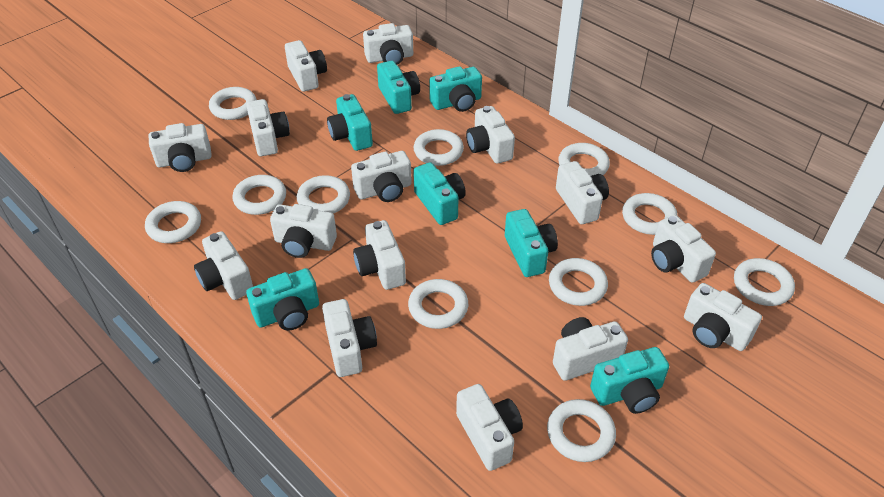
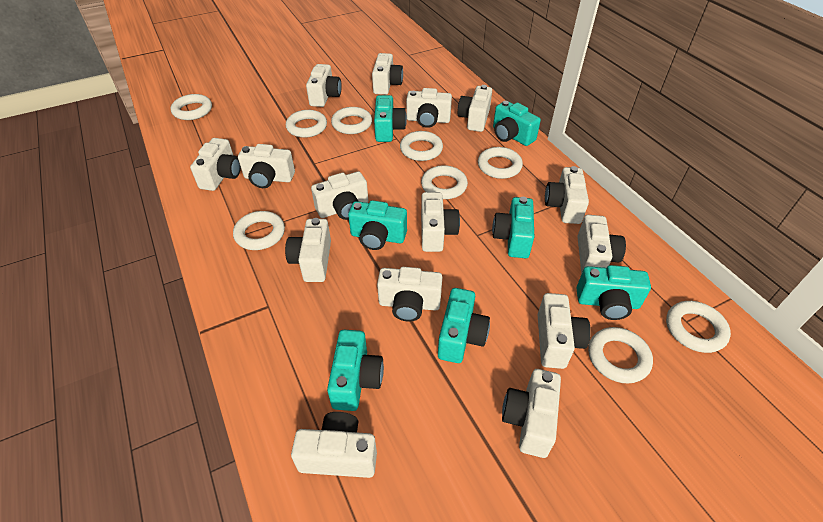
white ring: [145,201,201,243] [209,87,257,120] [232,175,286,215] [297,175,350,213] [408,279,468,329] [414,129,464,166] [547,399,616,462] [549,258,608,306] [558,143,610,176] [622,193,678,235] [734,258,795,306] = 11 -> [171,94,212,120] [233,211,285,250] [286,110,327,138] [331,107,372,134] [400,131,443,161] [421,165,468,199] [478,147,523,179] [588,327,653,383] [666,301,731,353] = 9

